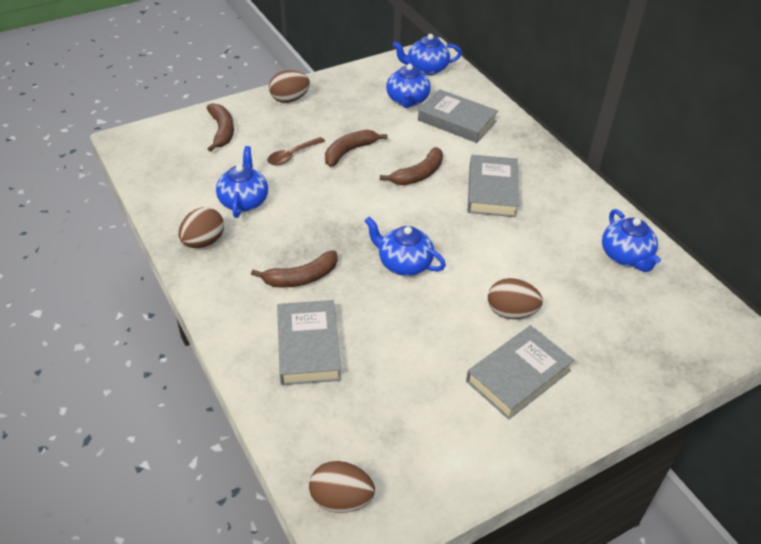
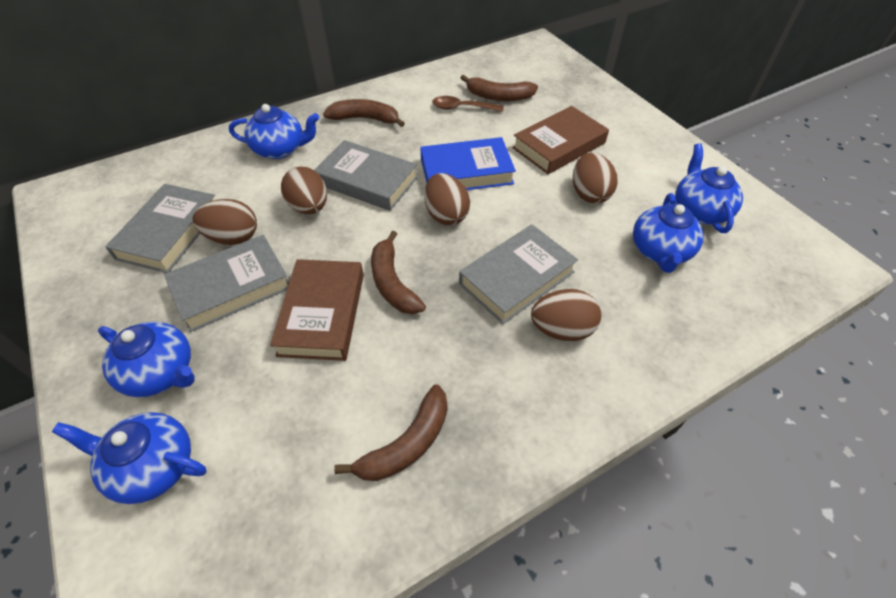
blue book: none = 0 -> [420,137,516,190] = 1
brown book: none = 0 -> [270,259,364,361] [512,106,609,174] = 2
brown egg: [178,207,224,248] [269,70,310,103] [309,461,375,513] [488,278,543,319] = 4 -> [192,199,257,245] [281,167,327,214] [425,173,470,225] [531,289,601,341] [573,153,617,204] = 5

